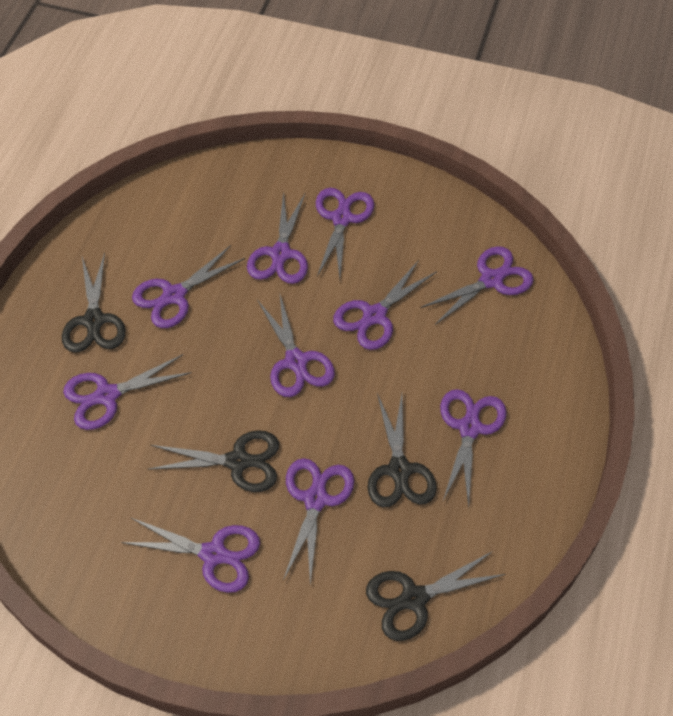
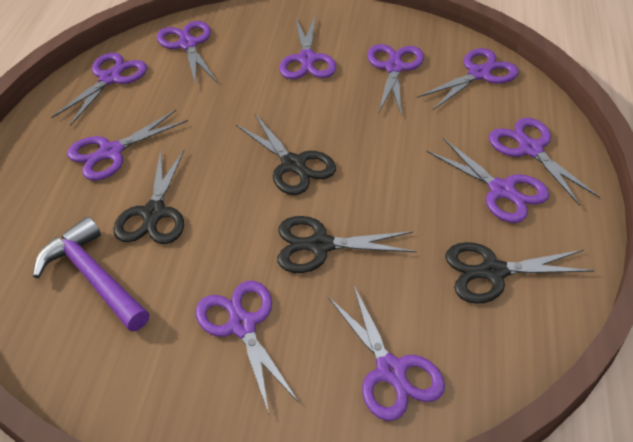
purple hammer: none = 0 -> [33,217,150,332] = 1

